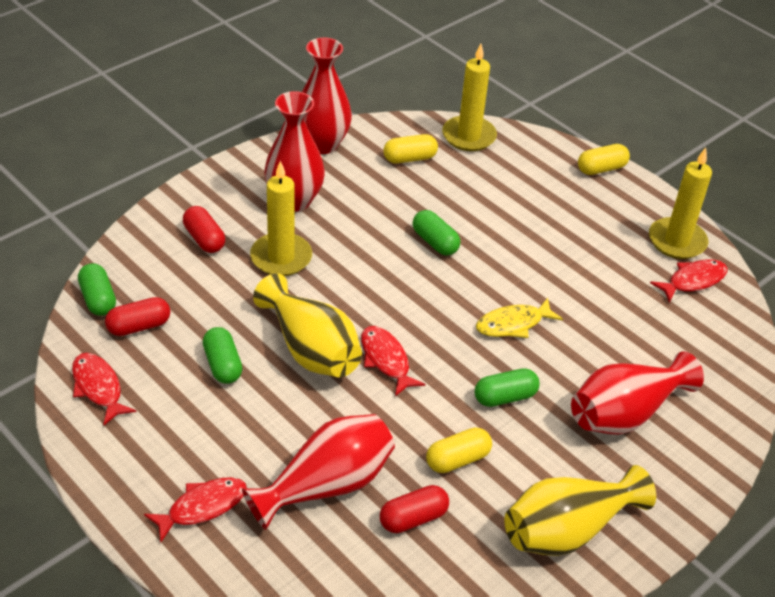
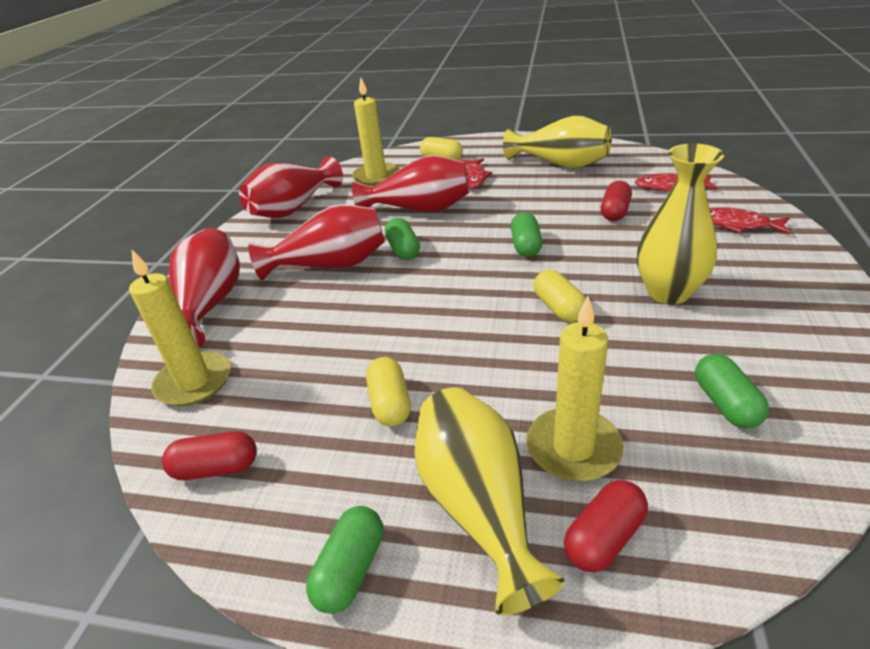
red fish: [72,353,137,426] [144,477,247,542] [361,326,425,396] [650,260,728,303] = 4 -> [460,158,492,189] [635,173,717,192] [710,207,790,234] = 3
yellow fish: [476,298,563,338] = 1 -> none = 0
yellow vase: [253,273,362,377] [504,465,656,556] = 2 -> [415,387,565,615] [503,115,612,168] [637,144,724,305] = 3

